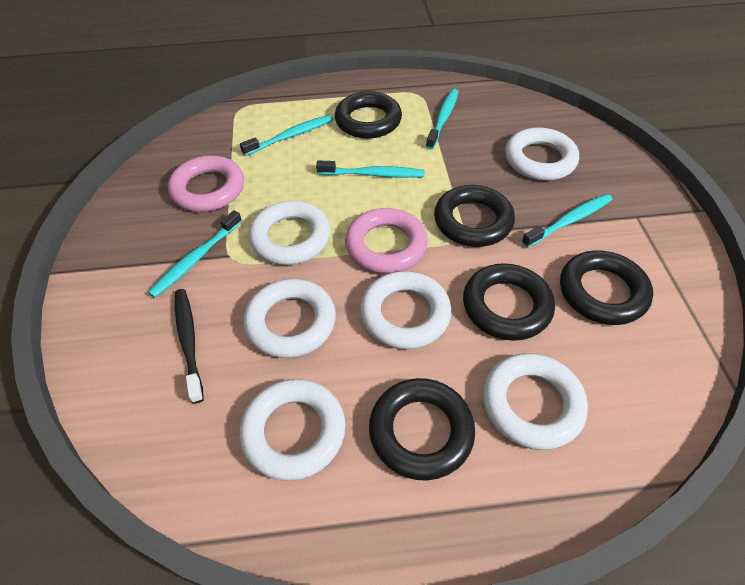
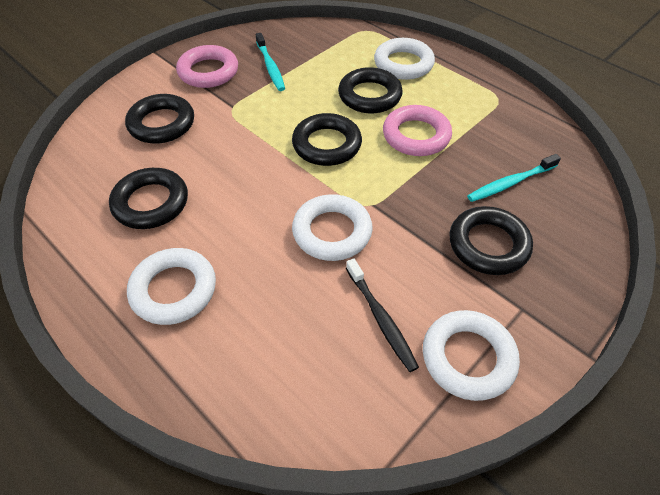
turquoise toothbrush: [148,210,242,298] [240,115,333,156] [316,161,425,178] [426,89,459,149] [522,194,612,248] = 5 -> [256,33,285,91] [467,154,561,202] = 2
white ring: [240,379,346,481] [244,279,336,358] [249,201,330,265] [360,271,451,349] [483,353,588,450] [505,127,579,181] = 6 -> [127,248,216,325] [292,194,372,261] [374,38,435,80] [423,310,520,401] = 4

